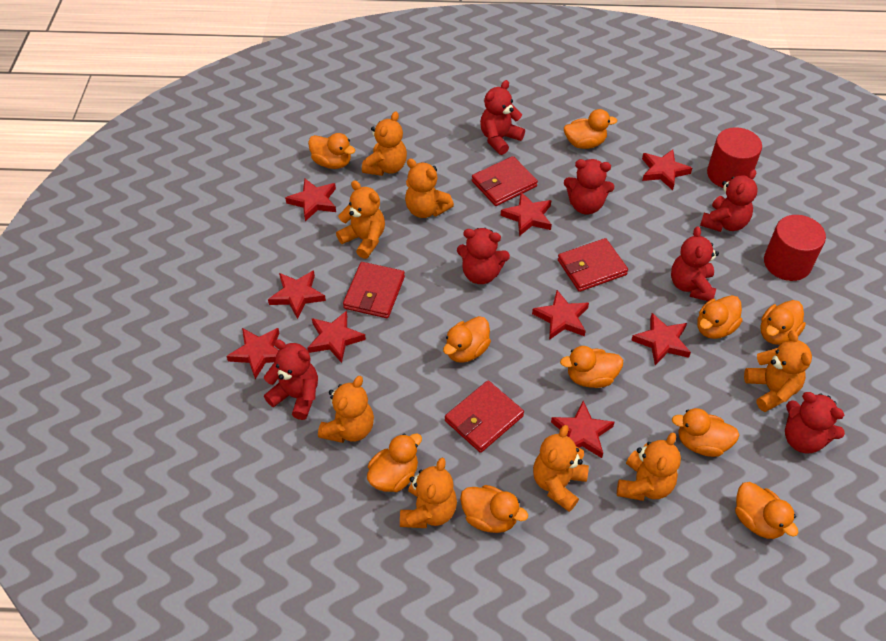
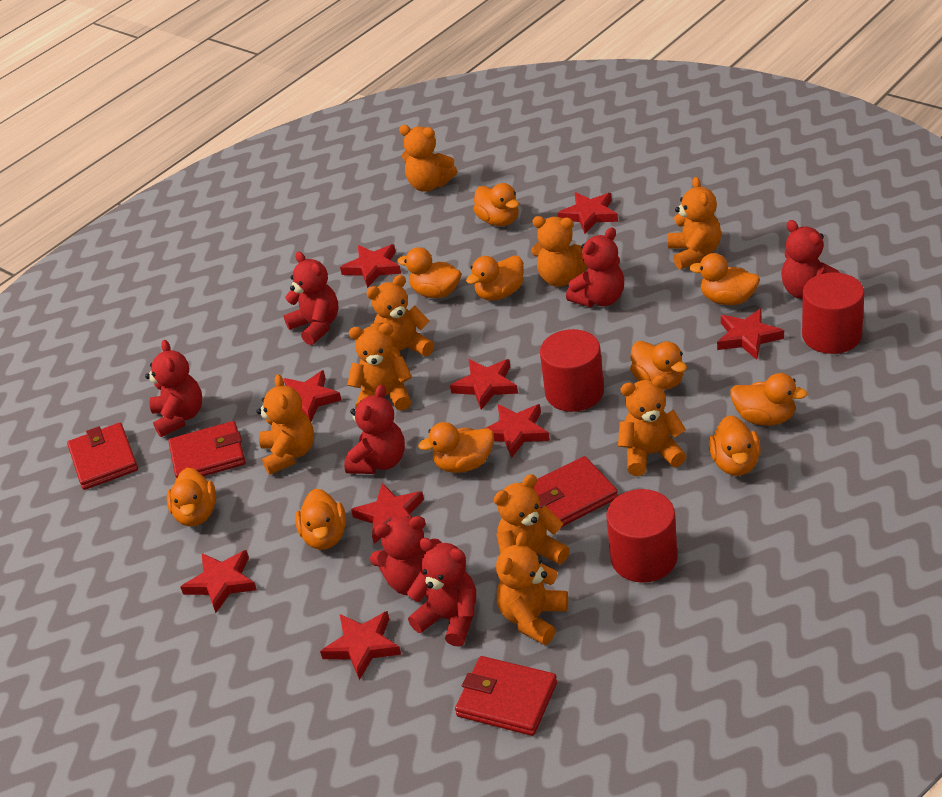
orange teddy bear: [318,376,374,443] [336,180,385,259] [362,111,407,176] [400,458,457,528] [405,158,454,218] [533,425,589,512] [617,432,681,501] [744,330,812,412] = 8 -> [256,374,314,475] [347,323,412,411] [366,275,434,358] [399,125,457,192] [494,474,570,564] [496,532,568,645] [532,216,588,287] [618,375,686,476] [668,177,721,269] = 9
red cylinder: [707,127,762,188] [764,215,826,281] = 2 -> [540,329,604,412] [606,489,678,583] [802,272,864,354] = 3

